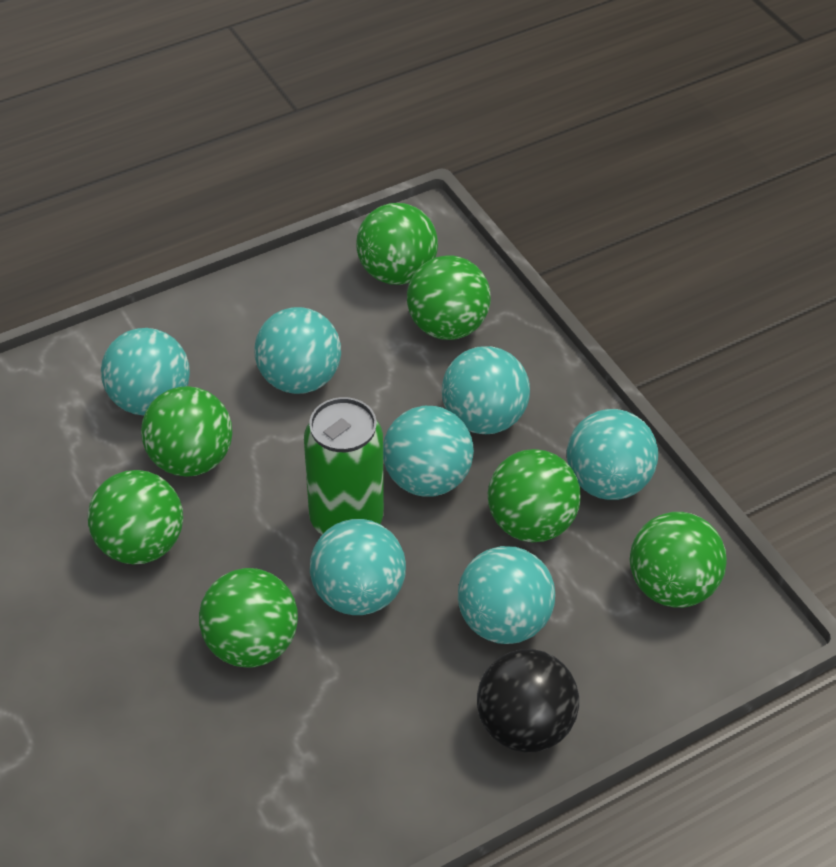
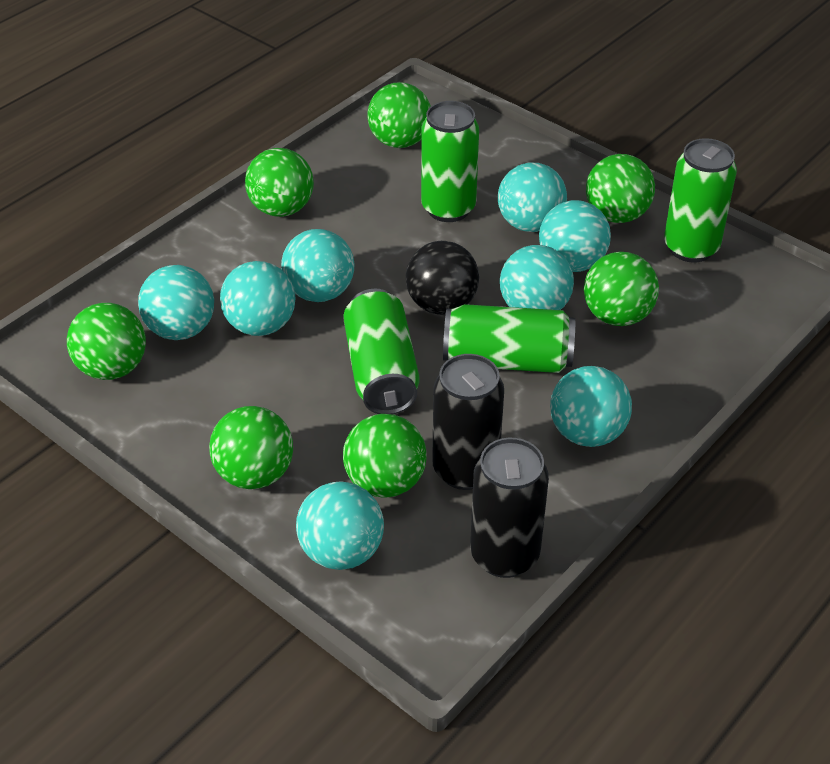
black can: none = 0 -> [432,354,504,490] [470,438,549,578] = 2
green can: [304,397,384,535] = 1 -> [343,288,420,414] [421,101,479,222] [443,304,575,373] [664,138,737,263] = 4
turquoise ball: [101,328,190,415] [254,307,341,394] [310,519,406,615] [383,406,474,497] [442,346,530,434] [458,546,555,644] [567,409,658,500] = 7 -> [138,265,214,340] [220,261,295,336] [281,229,354,302] [296,482,384,570] [498,163,567,232] [500,245,574,310] [539,200,611,272] [550,366,632,447] = 8

